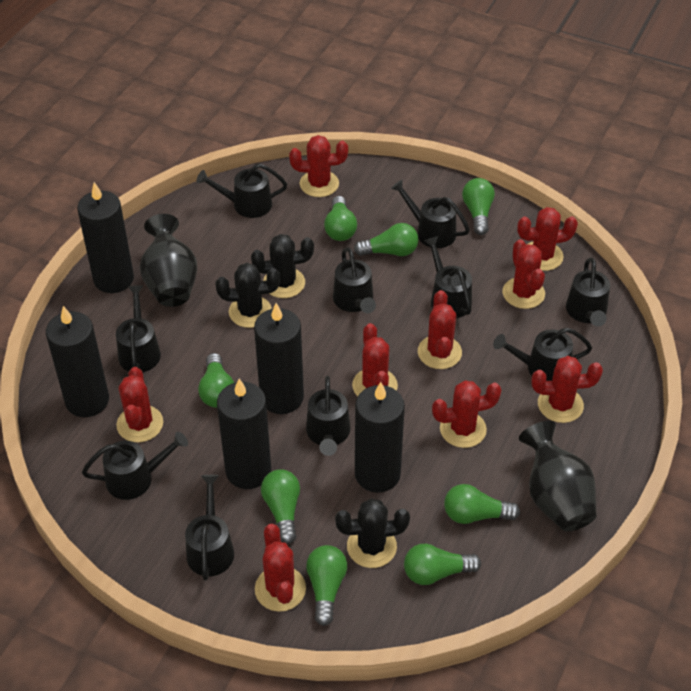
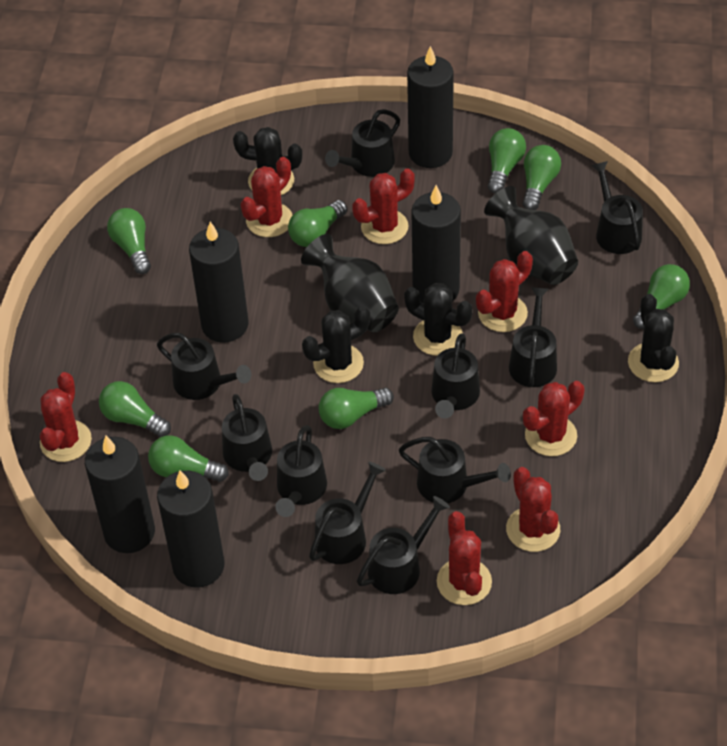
black cactus: [216,263,280,328] [251,234,314,298] [335,498,410,568] = 3 -> [233,127,302,195] [302,306,370,383] [404,283,473,356] [628,294,679,382] = 4
red cactus: [116,367,163,442] [255,524,306,612] [289,135,348,197] [352,323,398,396] [418,290,462,369] [432,380,501,448] [502,239,545,309] [517,207,578,271] [531,356,603,423] = 9 -> [40,372,92,462] [240,157,293,237] [352,168,415,244] [437,511,492,605] [476,251,533,332] [506,467,560,552] [523,381,584,456] = 7

